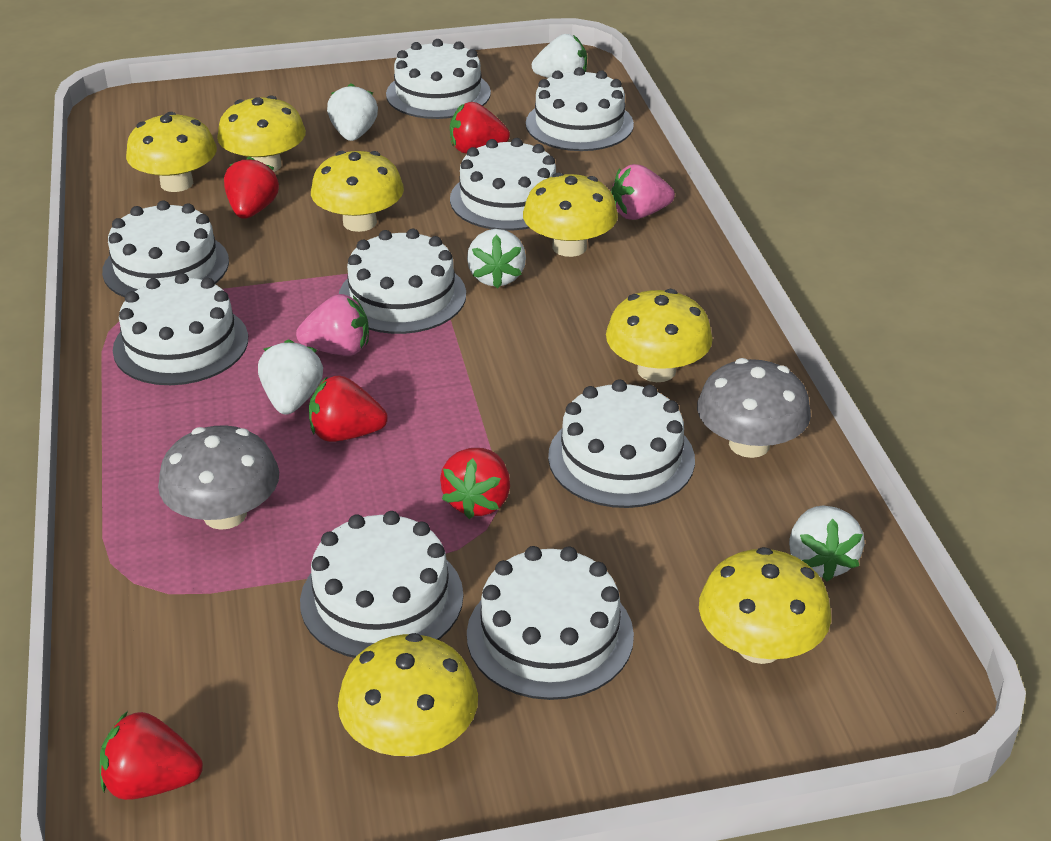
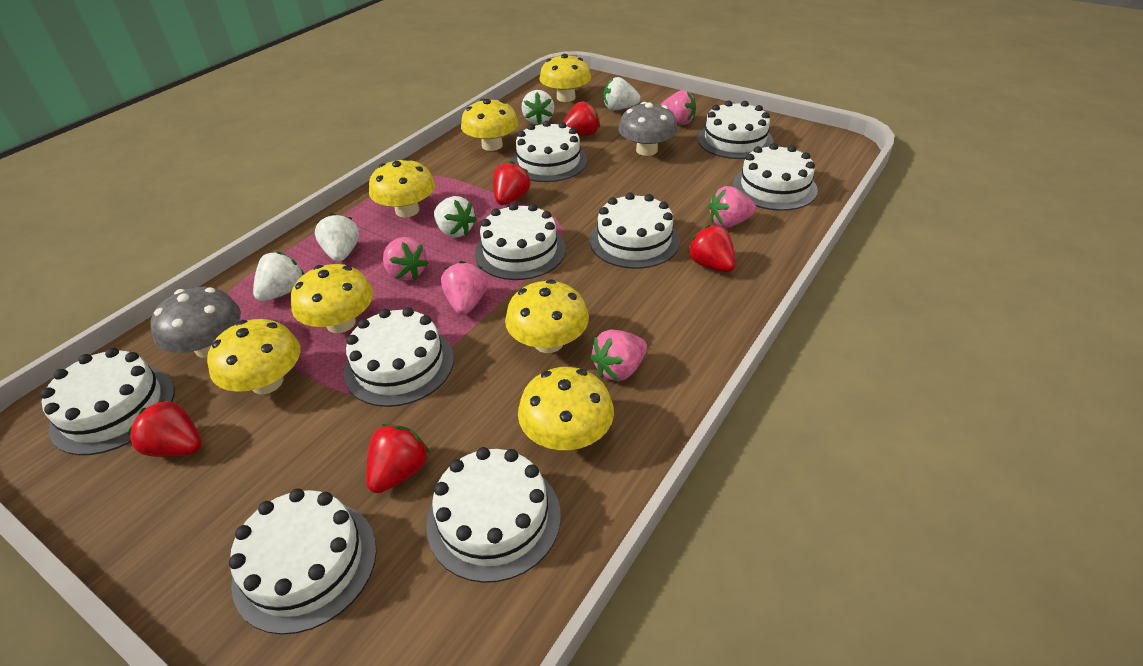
pink strawberry: [296,294,369,356] [611,164,675,220] = 2 -> [383,237,428,281] [441,261,488,315] [590,329,647,381] [660,90,696,125] [709,186,757,228] = 5

